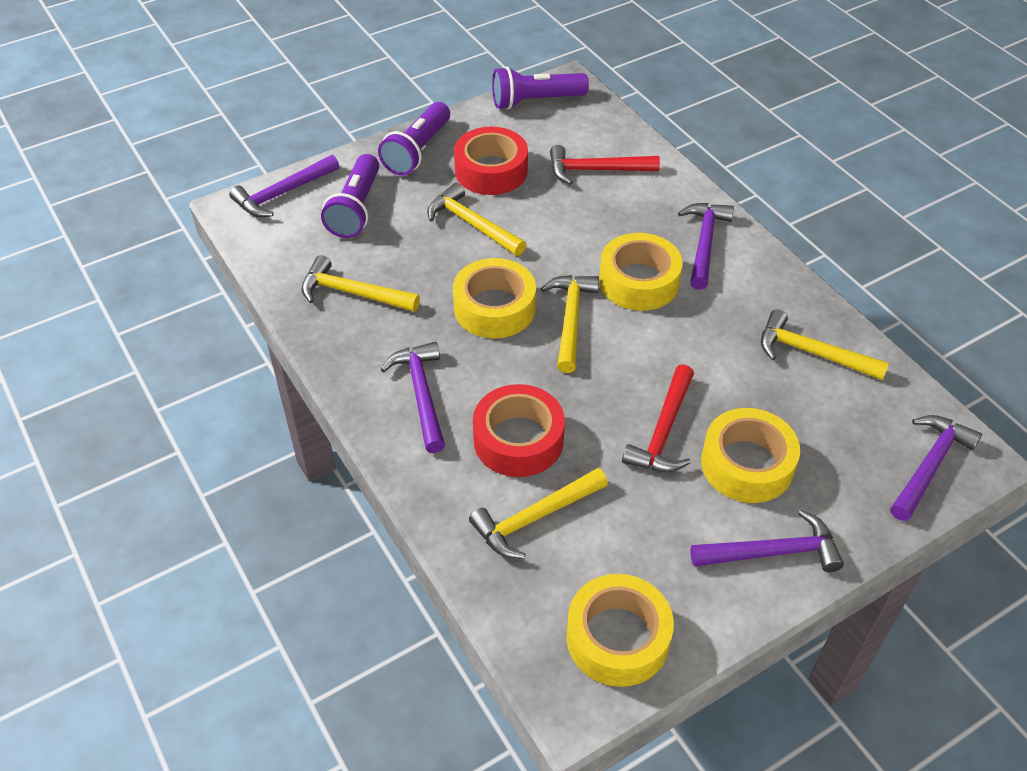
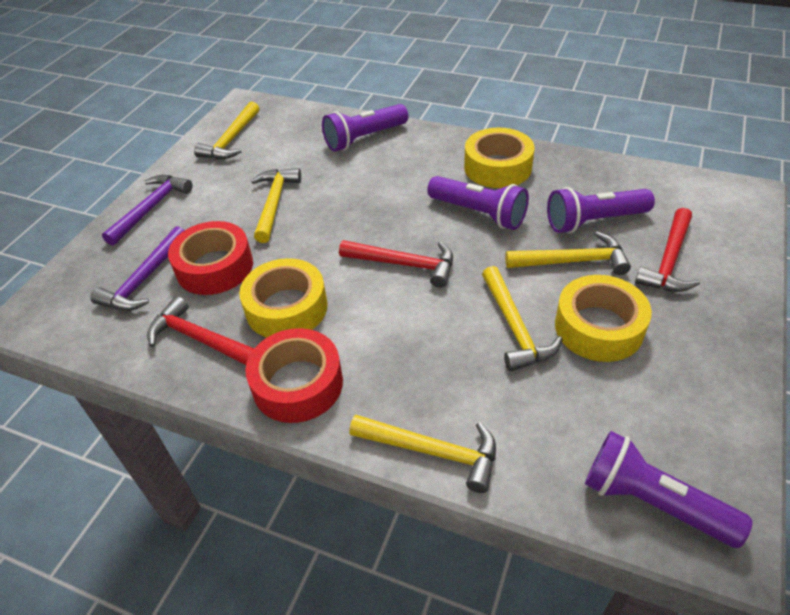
purple flashlight: [321,154,379,238] [378,102,450,176] [492,66,589,110] = 3 -> [322,104,408,152] [427,176,529,230] [547,187,655,233] [585,431,753,548] = 4
purple hammer: [229,155,339,217] [381,342,445,453] [678,203,734,290] [690,510,844,572] [890,415,982,521] = 5 -> [90,226,185,311] [102,175,193,246] = 2
red hammer: [550,145,660,185] [622,364,694,472] = 2 -> [147,296,254,365] [339,240,453,288] [635,208,700,292] = 3
yellow tape: [453,258,536,338] [566,574,674,687] [599,233,683,311] [701,408,800,503] = 4 -> [239,258,327,338] [464,128,534,188] [555,275,652,362] = 3

